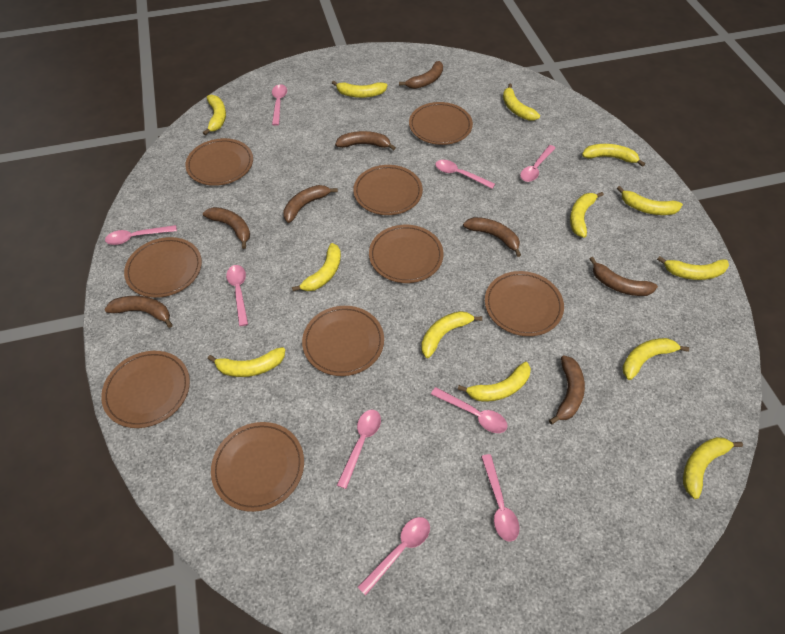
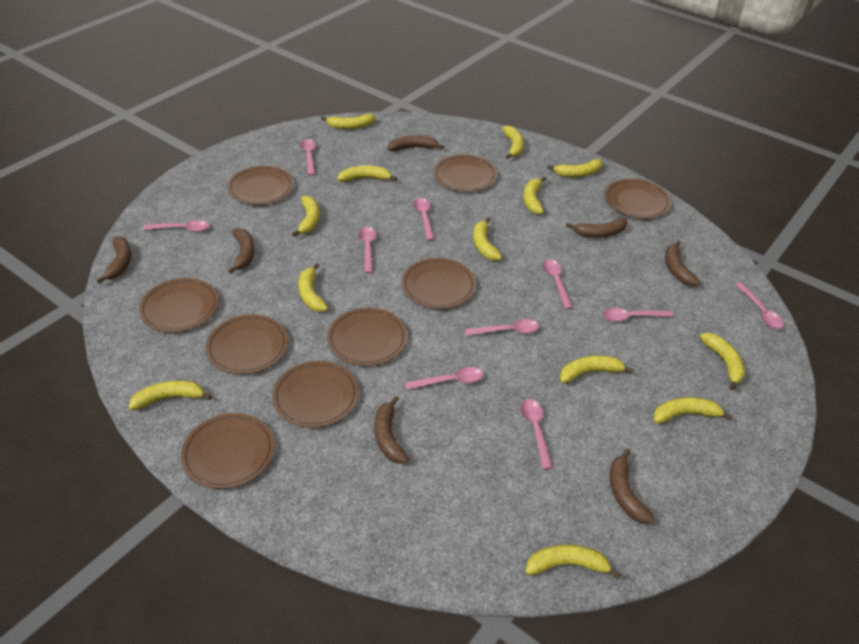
brown banana: [104,296,172,328] [203,207,250,249] [283,185,338,223] [335,131,396,150] [399,61,443,89] [463,217,521,257] [549,355,585,424] [590,257,658,296] = 8 -> [97,237,131,283] [228,228,254,273] [374,396,408,464] [388,135,444,151] [566,218,627,237] [610,449,654,524] [665,240,700,286] = 7
pink spoon: [105,225,177,245] [226,265,248,326] [272,84,287,126] [337,409,381,489] [358,517,430,596] [431,387,507,433] [435,160,495,189] [481,454,519,541] [520,145,555,182] = 9 -> [143,220,209,232] [300,139,316,176] [359,227,376,274] [405,367,483,390] [413,198,434,241] [465,319,539,336] [521,399,553,470] [543,259,573,309] [602,308,674,322] [735,282,784,329] = 10

